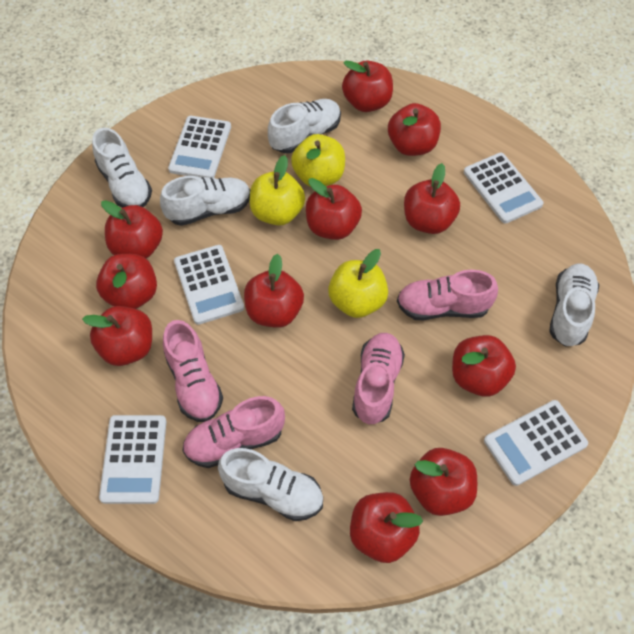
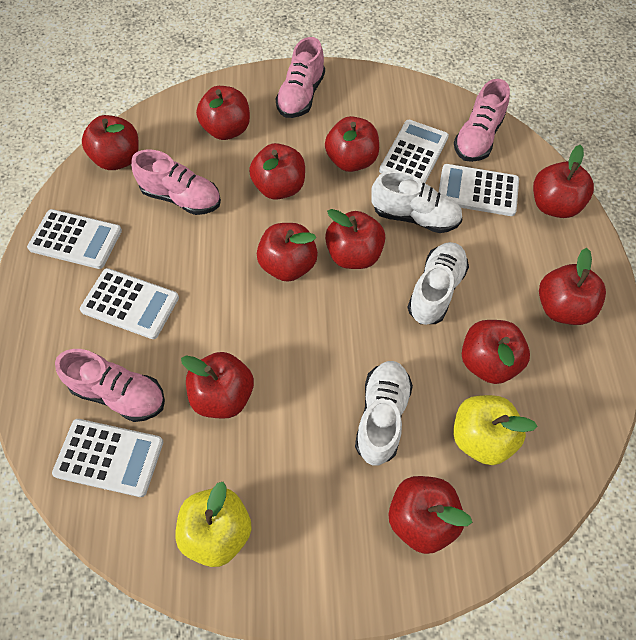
white shoe: [92,128,152,208] [160,176,250,226] [218,448,323,521] [268,99,341,153] [549,263,599,347] = 5 -> [355,361,413,465] [371,171,463,233] [407,242,469,325] = 3
yellow apple: [249,155,305,226] [291,134,345,187] [328,249,388,318] = 3 -> [175,482,252,567] [453,395,538,465] = 2

